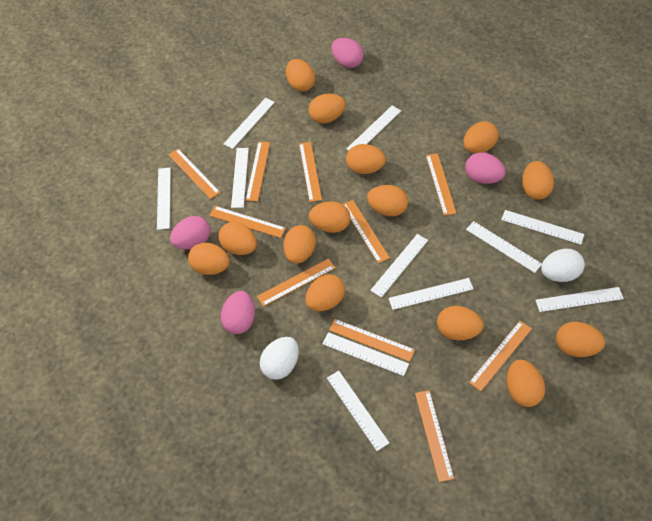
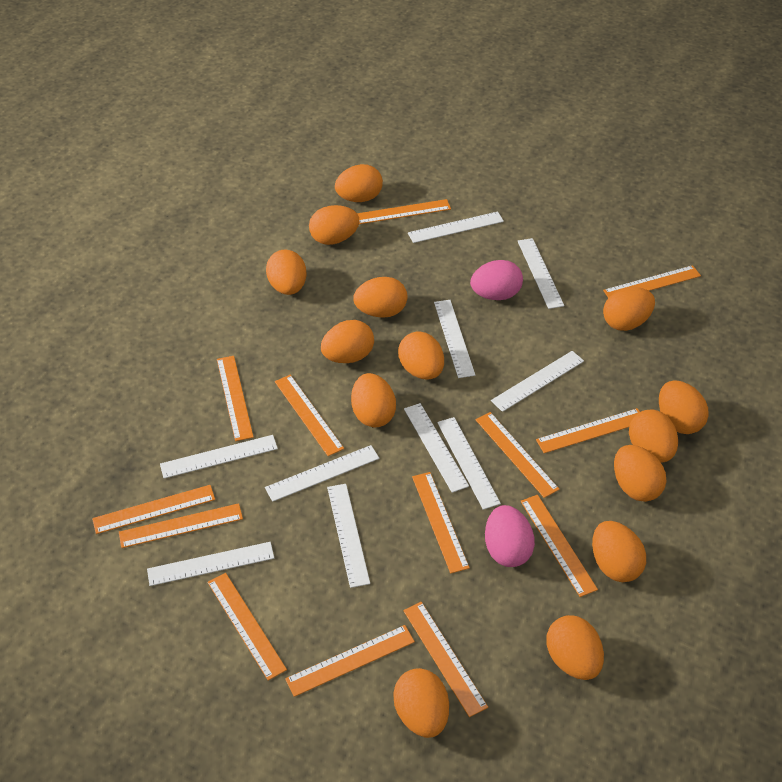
orange ruler: [168,149,220,199] [210,206,286,238] [246,142,270,201] [257,258,335,306] [299,142,322,202] [329,319,415,362] [343,200,390,263] [415,390,454,482] [426,153,456,215] [469,321,532,391] = 10 -> [92,485,215,534] [119,503,243,548] [208,573,287,681] [217,356,254,441] [275,375,344,456] [285,625,415,697] [357,199,451,224] [403,602,488,717] [412,472,470,574] [476,412,559,498] [520,495,598,597] [536,408,640,453] [603,265,701,298] = 13
pink egg: [170,216,210,249] [221,291,255,334] [331,38,364,68] [465,152,506,184] = 4 -> [470,260,523,300] [485,505,535,567] = 2
white egg: [259,337,299,380] [541,249,585,282] = 2 -> none = 0
white ruler: [157,167,171,230] [223,98,275,149] [231,148,249,208] [322,332,409,376] [327,371,389,451] [347,106,401,150] [370,234,428,297] [389,278,473,310] [466,221,542,273] [501,210,584,245] [536,287,624,312] = 11 -> [147,542,274,586] [160,435,278,478] [265,445,379,502] [327,484,370,588] [404,403,469,493] [408,211,504,243] [434,300,475,378] [437,417,501,510] [491,351,584,412] [518,238,564,309] = 10

